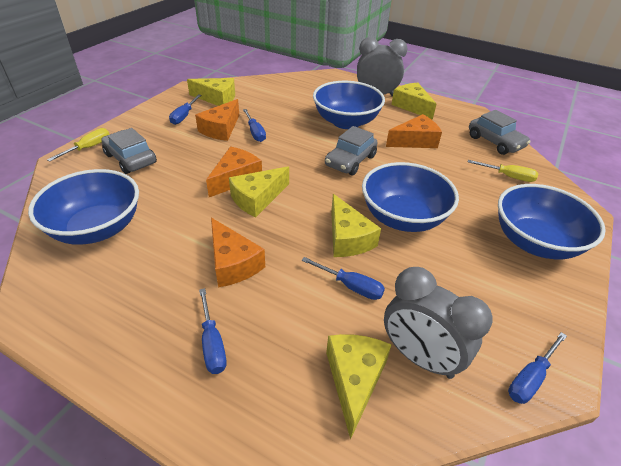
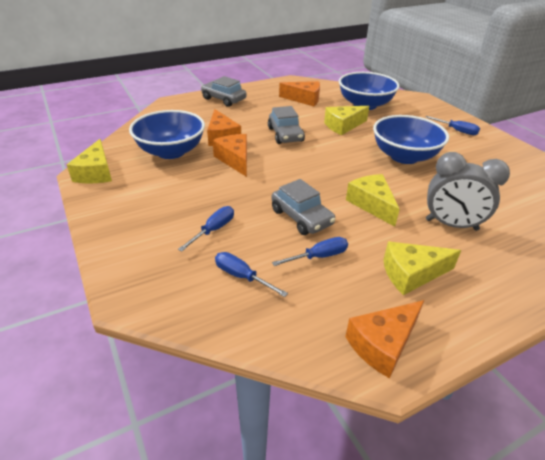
blue bowl: [28,169,139,245] [313,81,385,129] [362,162,459,232] [498,184,606,259] = 4 -> [129,110,205,159] [339,72,400,110] [373,115,449,164] = 3
blue screwdriver: [169,94,201,125] [199,288,227,374] [243,109,266,142] [301,257,385,300] [508,332,567,404] = 5 -> [178,206,234,252] [215,252,288,297] [272,237,348,266] [426,116,480,135] = 4
grey clock: [357,37,407,97] [384,267,493,379] = 2 -> [426,152,510,231] = 1
yellow cheese: [187,78,235,106] [229,166,289,217] [326,334,392,440] [331,194,381,257] [391,83,436,120] = 5 -> [67,139,112,183] [324,106,369,135] [346,174,400,227] [383,242,461,295] = 4
yellow screwdriver: [47,128,110,162] [468,160,539,182] = 2 -> none = 0

